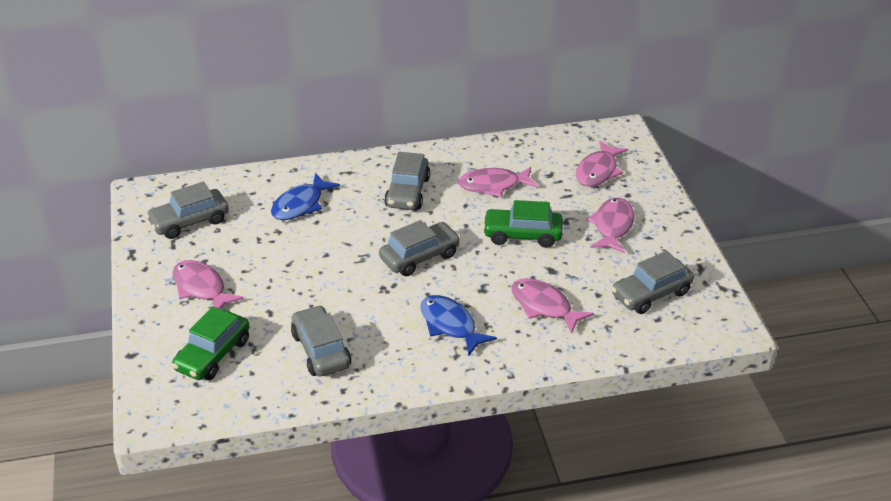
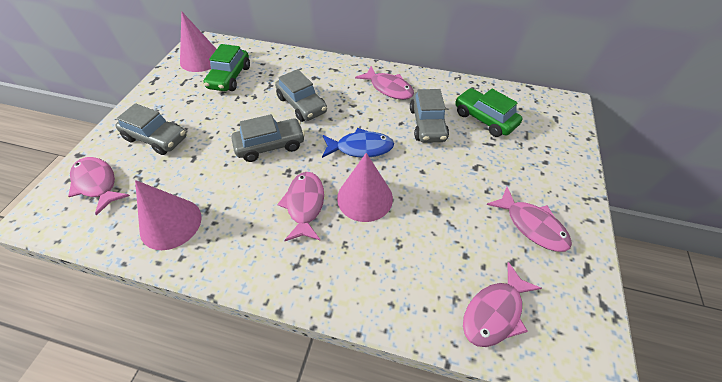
blue fish: [271,173,340,220] [420,295,497,356] = 2 -> [322,128,394,158] = 1
grey car: [146,182,229,239] [291,305,351,376] [379,220,461,276] [384,152,430,210] [611,251,694,314] = 5 -> [115,103,187,155] [231,114,305,162] [275,69,327,122] [410,89,449,143] = 4
pink cone: none = 0 -> [135,180,202,250] [180,11,216,72] [337,153,393,222] = 3

